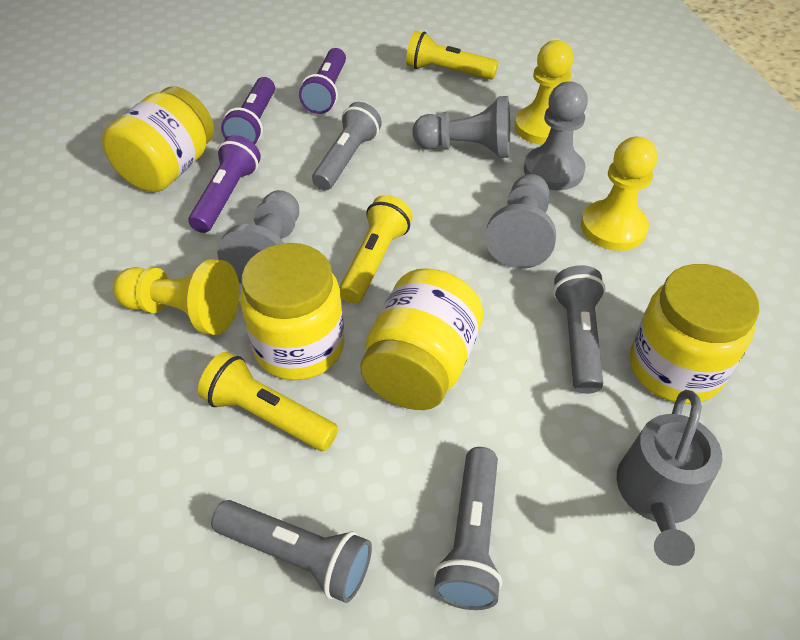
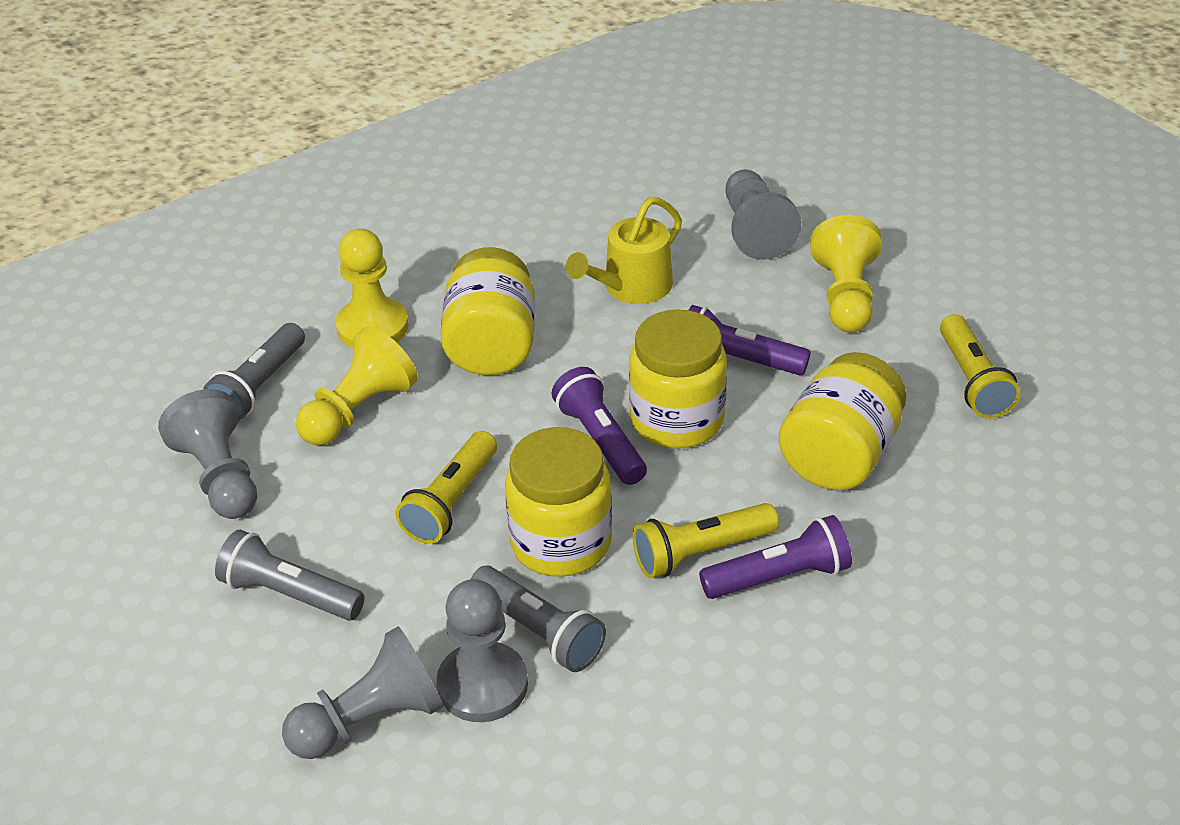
grey flashlight: [211,500,372,603] [312,102,382,190] [434,447,502,610] [553,265,606,394] = 4 -> [203,323,305,421] [215,530,365,621] [471,566,606,672] = 3
grey watering can: [616,390,723,566] = 1 -> none = 0
yellow watering can: none = 0 -> [566,197,682,304] = 1

